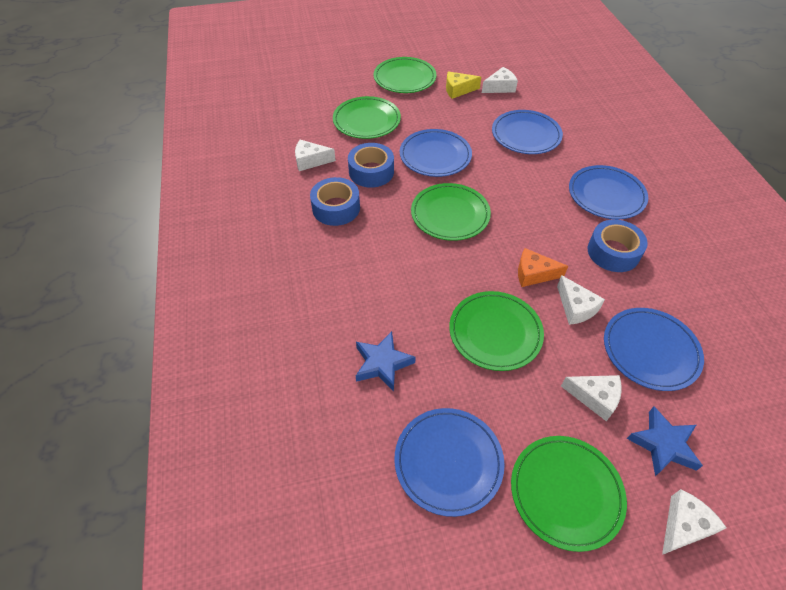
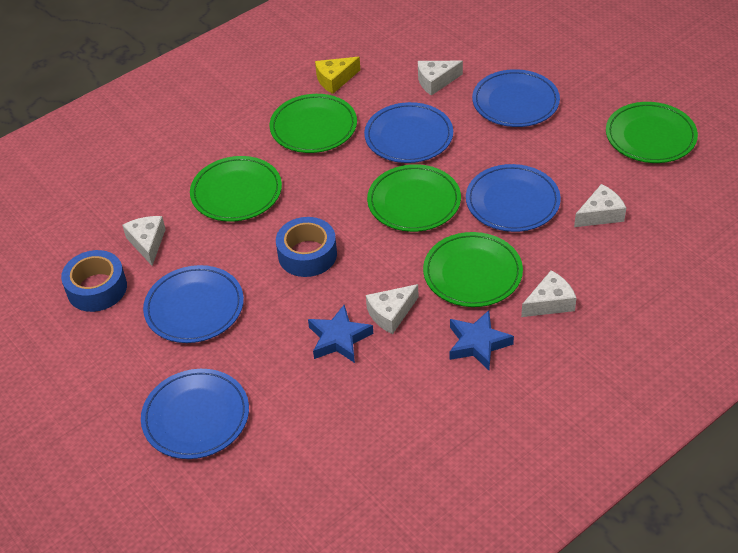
blue tape: [310,177,360,226] [348,143,394,188] [588,219,648,272] = 3 -> [61,250,127,312] [276,217,337,277] = 2
orange cheese: [518,248,568,287] = 1 -> none = 0

